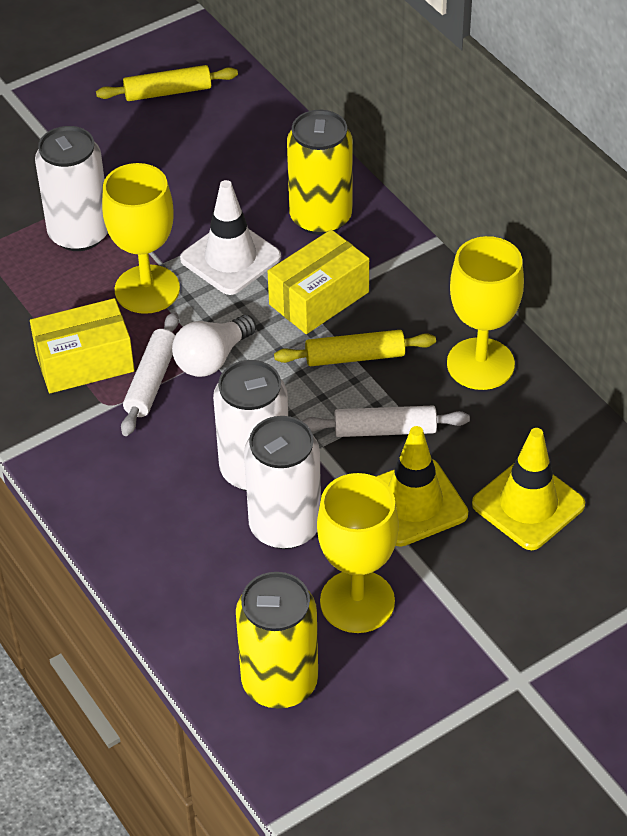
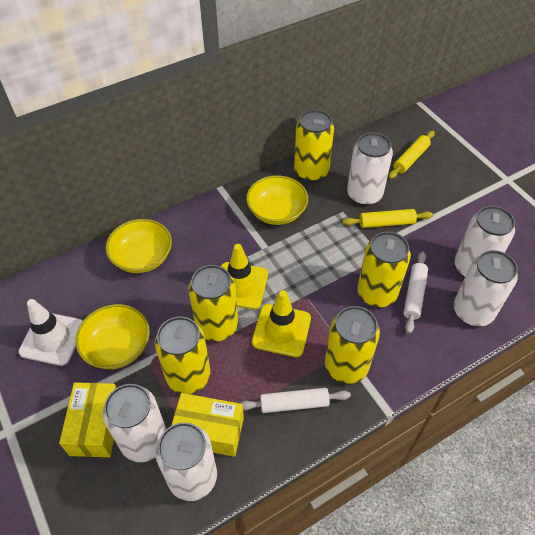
white can: [35,126,108,251] [213,360,288,491] [244,416,321,549] = 3 -> [103,384,166,462] [155,422,217,501] [347,132,393,206] [453,250,518,326] [454,206,515,277] = 5
white light bulb: [172,315,256,377] = 1 -> none = 0
yellow bowl: none = 0 -> [75,304,150,369] [106,219,172,273] [246,175,308,225] = 3
yellow can: [236,572,318,708] [287,110,353,235] = 2 -> [155,317,210,394] [188,265,238,341] [294,110,334,182] [325,306,380,384] [357,232,411,307] = 5
yellow goblet: [102,163,180,314] [317,473,399,633] [447,236,524,390] = 3 -> none = 0

